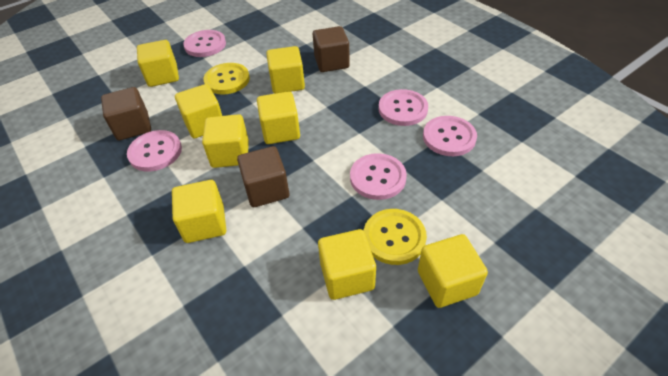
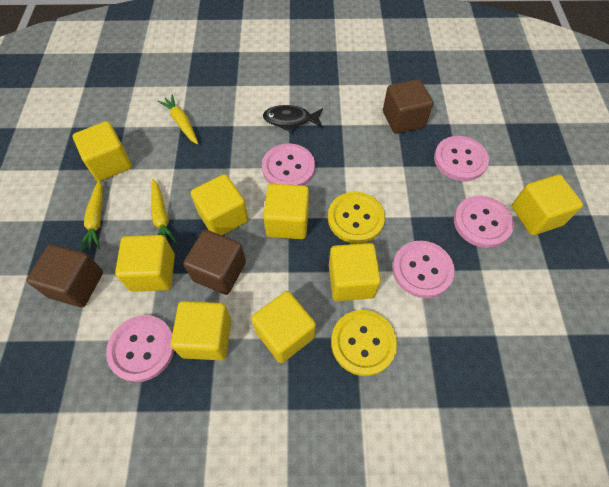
black fish: none = 0 -> [263,105,323,133] = 1
yellow carrot: none = 0 -> [80,179,103,251] [151,179,177,243] [158,95,198,144] = 3

